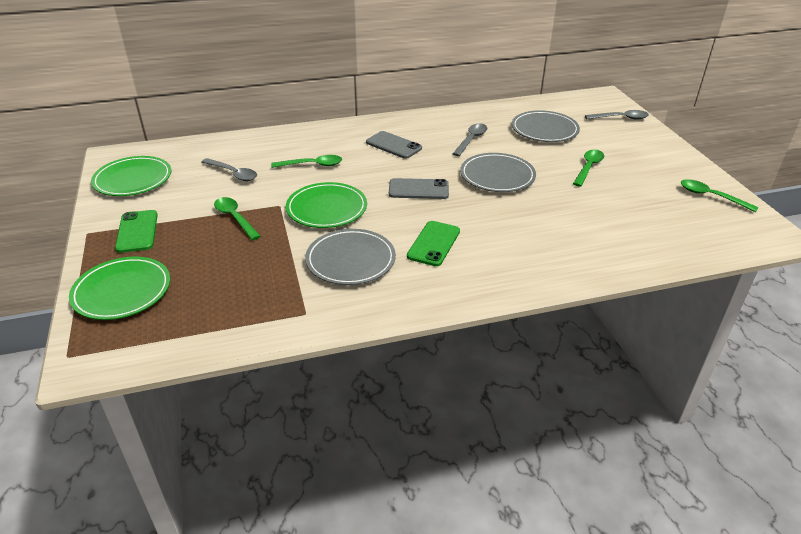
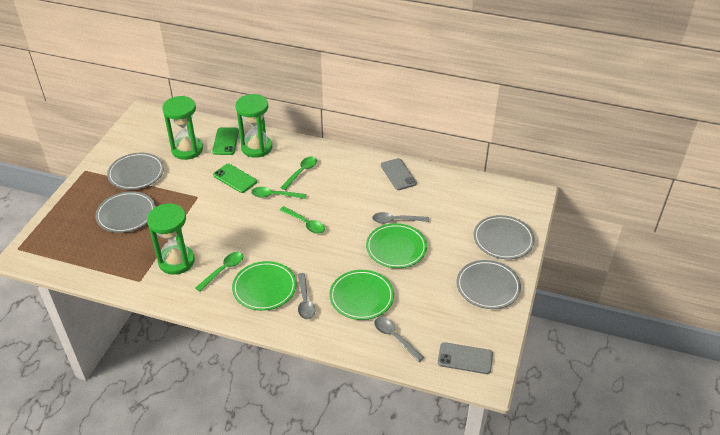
green hourglass: none = 0 -> [147,203,195,275] [162,96,203,160] [235,94,272,158] = 3
grey plate: [305,229,396,285] [460,153,536,192] [512,110,580,142] = 3 -> [95,191,155,233] [107,152,164,190] [457,260,521,309] [473,215,535,259] = 4

